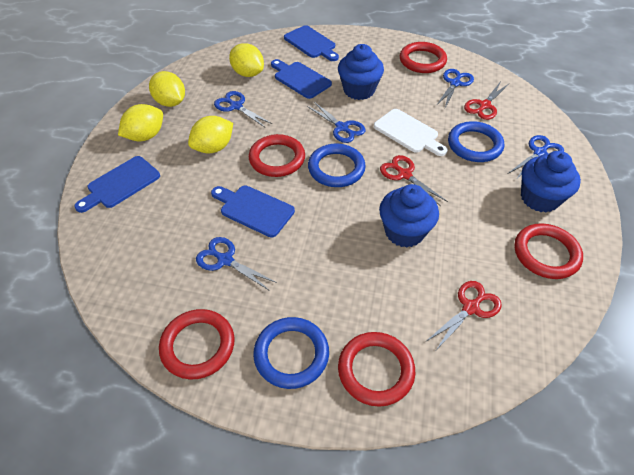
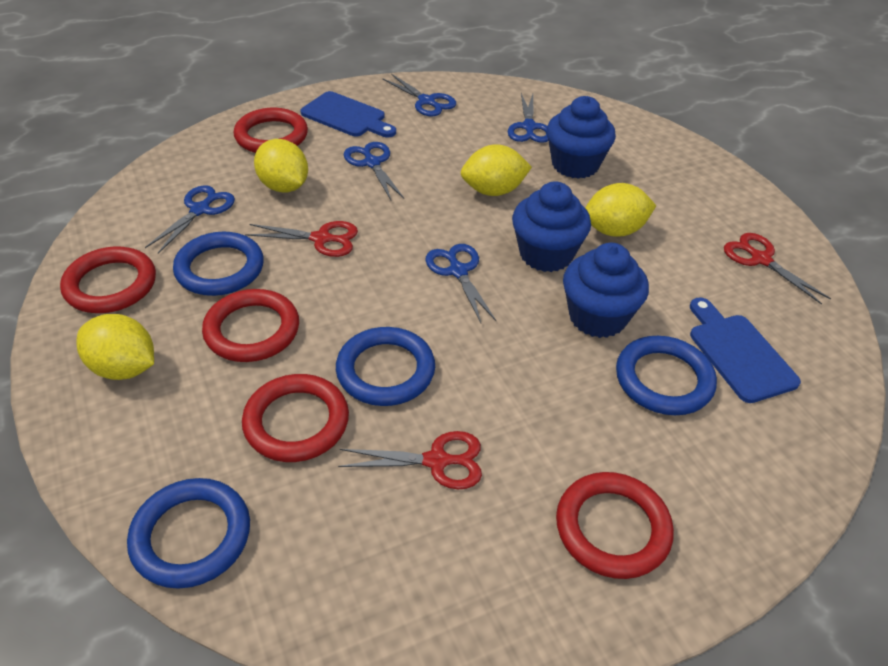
blue cutting board: [74,156,160,213] [211,186,295,237] [271,59,332,99] [284,25,339,61] = 4 -> [300,91,396,138] [690,298,801,403] = 2
blue ring: [253,317,329,389] [308,144,366,187] [448,121,504,162] = 3 -> [127,478,250,589] [173,232,264,296] [336,327,435,406] [616,336,717,415] = 4
white cutting board: [374,109,447,156] = 1 -> none = 0

